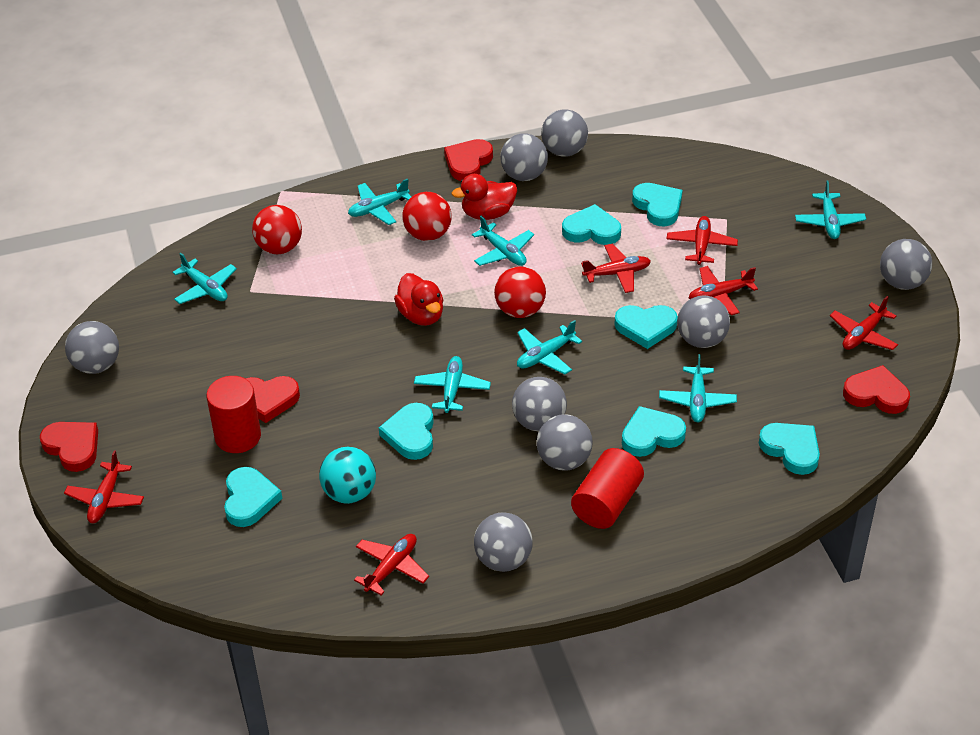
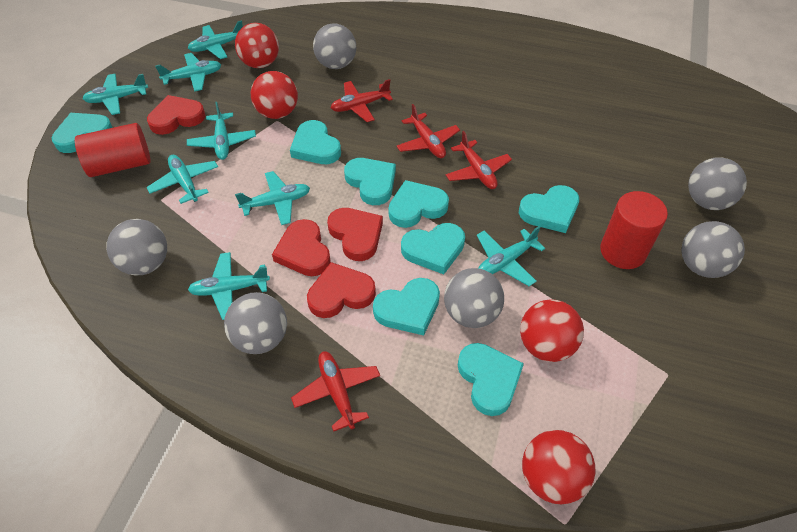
grey ball: [65,321,119,374] [474,512,533,572] [500,133,548,181] [512,377,567,432] [537,414,593,471] [541,110,588,157] [677,295,730,348] [880,239,932,290] = 8 -> [106,219,167,275] [224,292,287,354] [313,24,356,69] [444,268,504,328] [682,221,745,278] [688,158,747,210] = 6
red ball: [252,205,302,254] [402,192,452,241] [494,266,546,318] = 3 -> [235,23,279,68] [251,71,298,119] [520,299,584,362] [522,430,595,504] = 4
red duck: [394,273,444,326] [452,174,517,220] = 2 -> none = 0
red plane: [64,450,144,523] [354,534,429,595] [581,244,651,293] [666,216,738,265] [689,266,758,315] [830,296,898,350] = 6 -> [291,351,380,432] [331,79,393,122] [396,104,460,158] [446,131,512,189] = 4
turquoise ball: [319,447,376,504] = 1 -> none = 0
turquoise heart: [224,467,282,527] [379,403,434,460] [562,204,621,245] [614,305,678,349] [622,406,686,457] [632,183,683,226] [759,423,820,475] = 7 -> [52,113,113,153] [290,120,341,164] [344,158,396,205] [373,278,440,335] [389,180,449,228] [401,223,465,274] [458,343,524,416] [519,185,579,233] = 8
turquoise plane: [173,253,237,304] [348,179,411,225] [414,356,491,413] [472,216,534,266] [517,320,582,375] [659,354,737,422] [795,181,866,239] = 7 -> [83,74,148,115] [146,155,218,204] [155,53,221,92] [187,102,256,160] [188,20,243,59] [188,252,270,320] [235,171,310,225] [477,226,545,286] = 8

